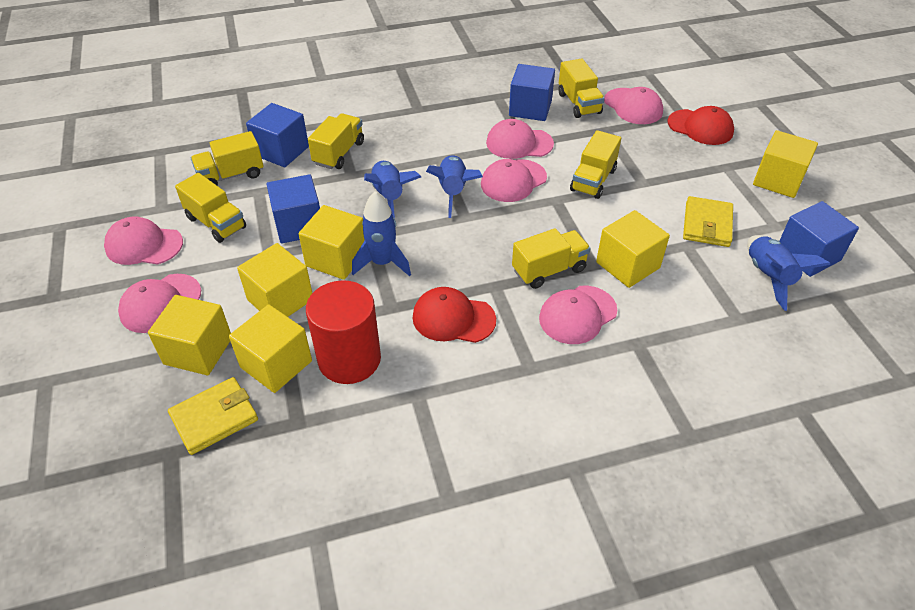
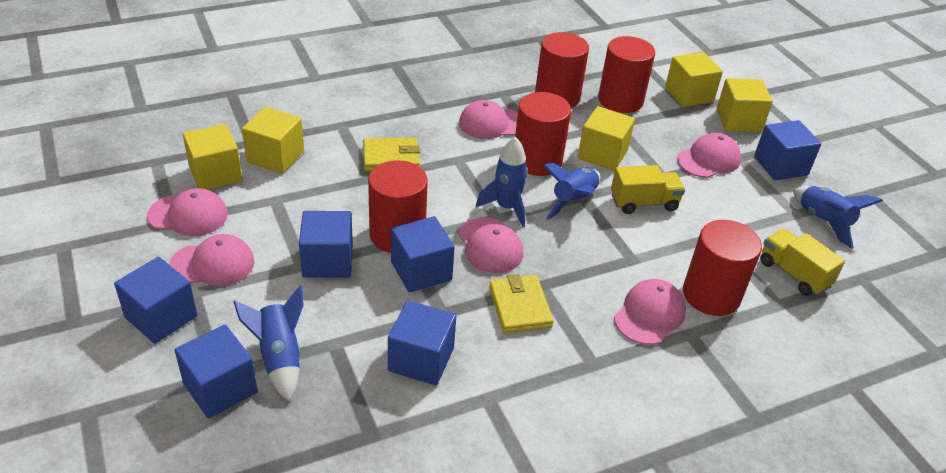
blue cube: [246,103,309,167] [266,174,320,243] [509,64,555,121] [779,201,859,277] = 4 -> [114,257,197,344] [175,325,258,419] [299,211,353,278] [388,300,456,385] [391,216,455,292] [754,120,821,181] = 6
red cap: [413,287,496,343] [667,106,734,145] = 2 -> none = 0
red cylinder: [306,280,381,384] = 1 -> [368,160,428,253] [515,92,571,176] [535,32,589,108] [598,36,655,113] [683,220,762,316] = 5
yellow cube: [148,295,231,375] [229,305,312,393] [237,243,312,317] [299,205,365,280] [596,210,670,288] [753,130,818,198] = 6 -> [183,124,243,190] [242,107,304,173] [578,106,635,171] [665,52,723,107] [717,78,773,132] = 5
yellow truck: [175,173,246,243] [191,131,263,186] [308,113,364,169] [512,228,591,289] [558,58,605,118] [570,130,621,199] = 6 -> [611,165,685,214] [760,229,845,296] = 2

